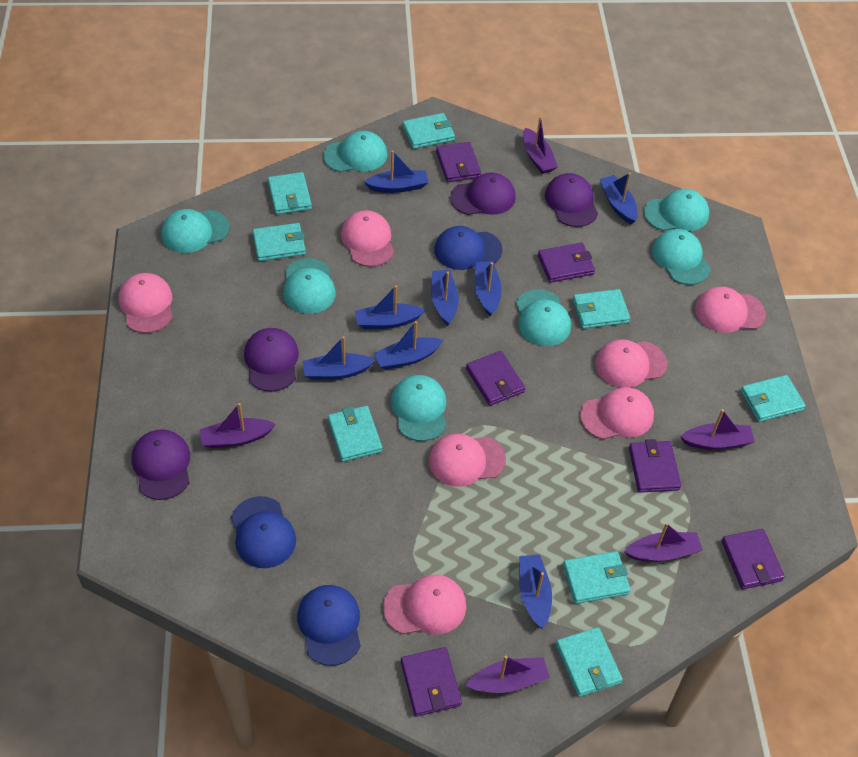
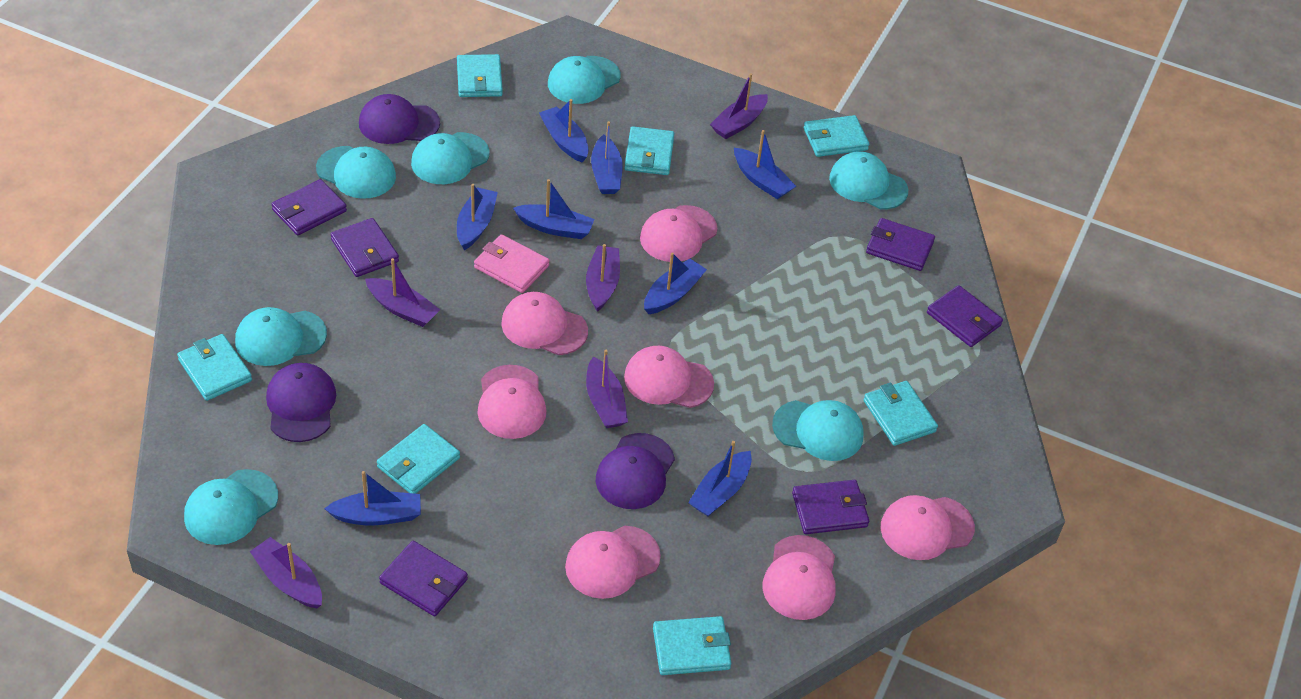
blue cap: [231,496,296,568] [297,585,361,666] [434,226,502,270] = 3 -> none = 0
pink wallet: none = 0 -> [474,234,550,293] = 1
purple cap: [131,429,190,500] [244,328,299,392] [450,172,516,215] [545,173,598,227] = 4 -> [266,363,336,442] [359,94,440,144] [596,433,675,509] = 3
turquoise wallet: [253,223,306,261] [268,172,312,214] [328,406,382,462] [403,113,455,149] [556,627,623,697] [563,551,631,604] [573,289,630,329] [741,375,806,422] = 8 -> [177,334,252,401] [377,424,460,494] [457,54,503,97] [625,126,674,175] [653,616,731,675] [804,115,869,157] [863,381,938,446] = 7

